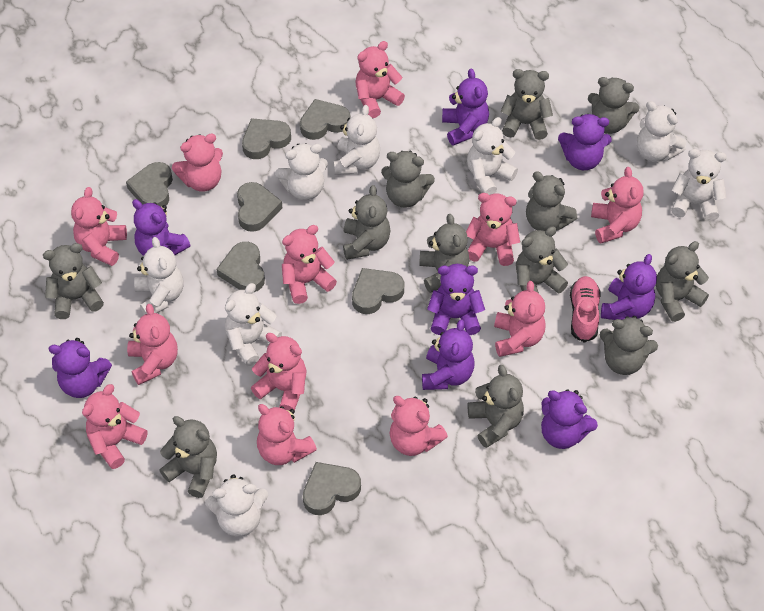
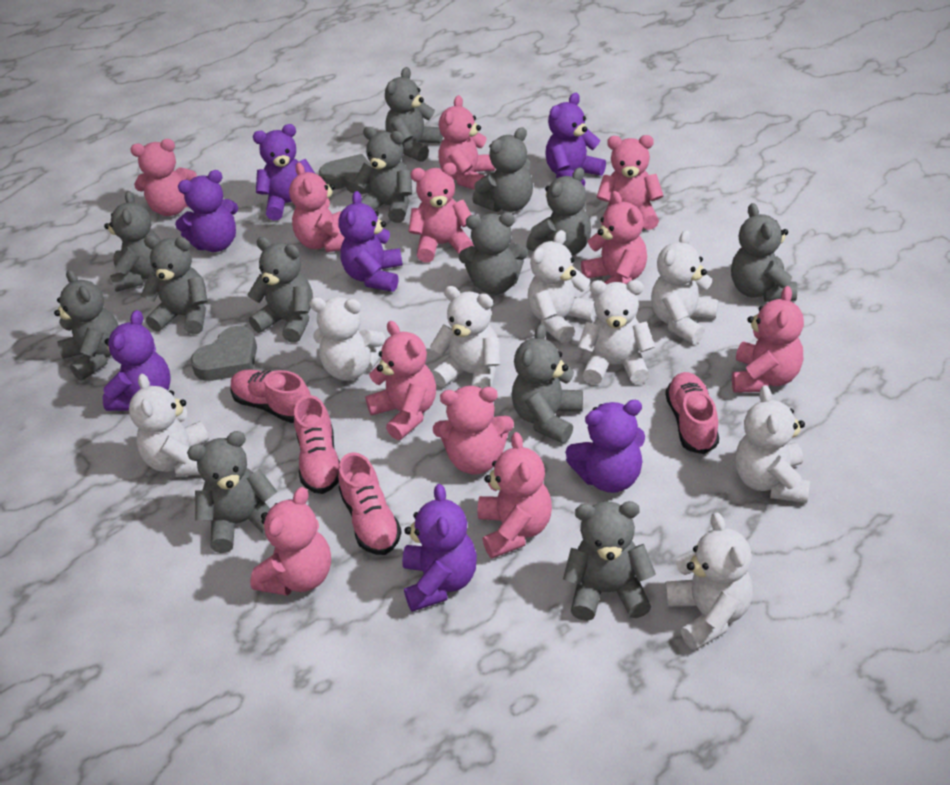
grey heart: [126,162,173,207] [217,242,265,292] [237,182,282,232] [242,118,291,159] [300,99,350,140] [303,462,361,515] [352,268,404,314] = 7 -> [190,326,257,381] [319,154,372,194] = 2
grey teddy bear: [43,243,104,319] [159,416,217,498] [343,185,391,260] [381,151,435,208] [419,214,470,293] [468,365,524,448] [500,69,553,140] [516,226,568,294] [526,172,577,231] [588,77,640,134] [600,316,658,375] [656,241,709,322] = 12 -> [54,270,119,381] [104,191,161,292] [141,235,208,334] [187,431,277,553] [247,237,313,343] [354,127,412,223] [385,67,443,162] [459,212,528,295] [472,127,533,212] [512,324,583,443] [526,167,591,255] [563,501,656,621] [731,203,797,302] = 13
pink shoe: [570,276,600,343] = 1 -> [231,369,311,423] [294,395,340,494] [338,452,402,555] [665,372,719,454] = 4
pink teddy bear: [71,187,127,266] [82,384,148,469] [127,304,178,385] [172,133,223,191] [251,333,306,411] [257,404,317,465] [282,225,337,304] [356,41,405,118] [389,396,448,456] [466,193,520,266] [494,281,546,357] [591,167,644,243] = 12 -> [130,139,197,216] [250,487,331,596] [289,163,345,252] [365,321,436,440] [408,163,474,262] [433,386,514,475] [438,95,495,190] [478,432,552,558] [581,191,647,285] [596,135,664,230] [732,286,804,393] = 11
purple teddy bear: [49,338,112,398] [132,199,190,256] [422,319,475,390] [427,264,485,335] [442,68,489,146] [541,389,598,449] [558,114,612,170] [601,254,657,320] = 8 -> [103,310,171,411] [175,170,238,252] [253,124,315,221] [338,191,403,292] [402,484,477,612] [545,93,606,186] [565,400,645,493] = 7

